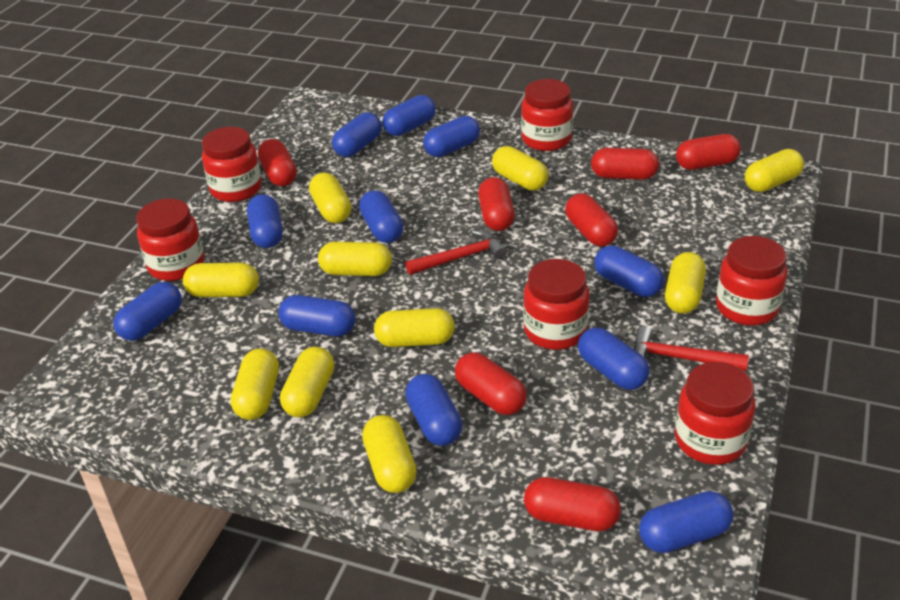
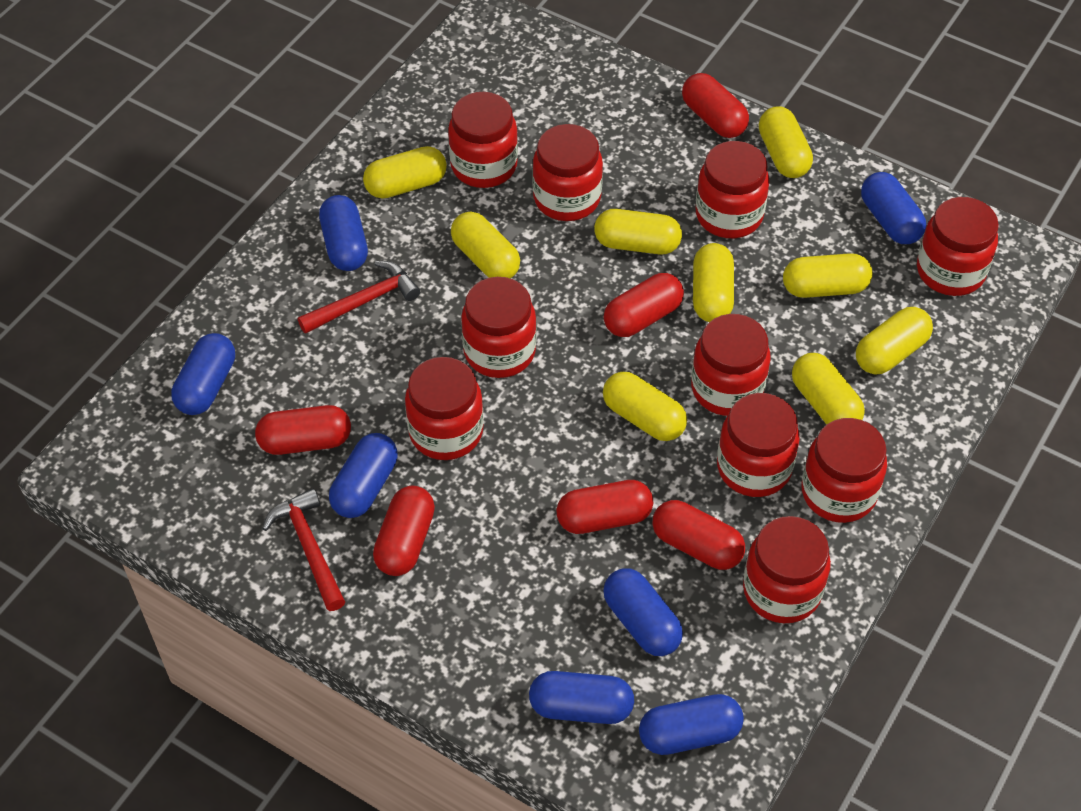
blue capsule: [113,282,182,341] [247,194,283,248] [278,295,355,336] [332,112,382,157] [359,190,403,243] [382,95,436,136] [405,374,462,446] [423,116,480,157] [578,327,649,390] [594,245,664,297] [639,491,734,553] = 11 -> [171,333,235,415] [319,195,368,271] [329,433,398,518] [529,671,634,724] [603,568,683,656] [639,694,744,755] [861,172,926,244] = 7
red capsule: [258,139,297,186] [455,352,527,415] [478,177,515,231] [524,477,621,531] [565,193,618,247] [591,148,659,180] [676,134,741,170] = 7 -> [255,405,351,455] [373,486,435,576] [556,480,653,534] [604,273,684,337] [652,500,745,570] [682,73,749,138] = 6
red jar: [136,199,204,281] [202,127,262,202] [521,79,573,151] [523,259,590,350] [675,362,756,465] [716,236,788,326] = 6 -> [405,357,484,460] [448,92,518,188] [461,277,537,378] [532,124,603,221] [691,314,771,416] [696,141,769,238] [717,393,800,497] [743,516,831,623] [801,418,887,523] [917,197,999,296] = 10
yellow capsule: [183,262,259,297] [231,348,279,420] [280,347,334,417] [309,173,351,223] [318,242,392,276] [362,415,417,493] [374,308,455,347] [492,146,548,191] [665,252,706,314] [745,149,804,192] = 10 -> [363,146,447,198] [451,212,520,279] [594,209,682,254] [603,372,687,441] [693,243,734,322] [759,106,813,178] [783,253,873,298] [792,353,865,425] [856,307,933,374] = 9

